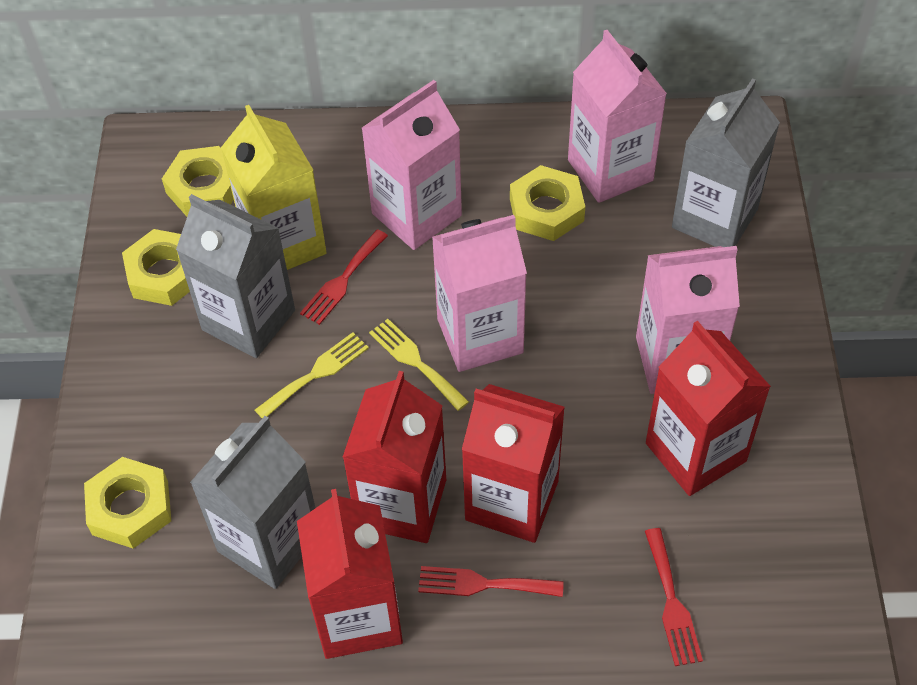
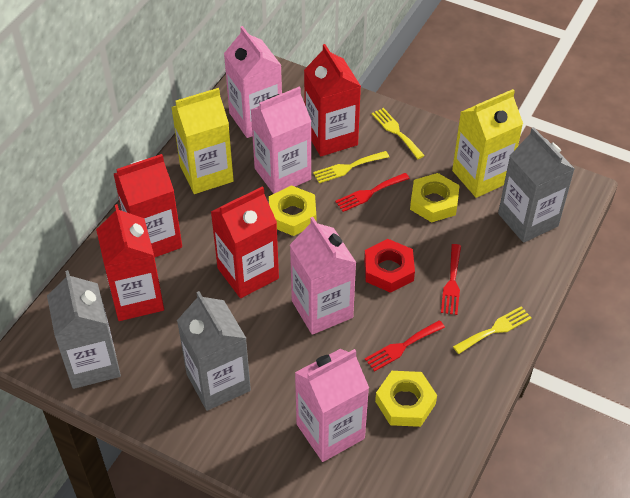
red nut: none = 0 -> [364,239,415,293] = 1
yellow carton: [221,105,327,270] = 1 -> [171,88,234,194] [452,89,523,198] = 2
yellow fork: [255,332,369,418] [369,319,469,411] = 2 -> [313,151,389,183] [372,108,425,159] [453,306,532,354] = 3
yellow nut: [84,457,171,549] [122,229,190,306] [162,146,234,217] [510,165,585,241] = 4 -> [269,185,316,236] [375,371,437,427] [410,173,460,223] = 3

